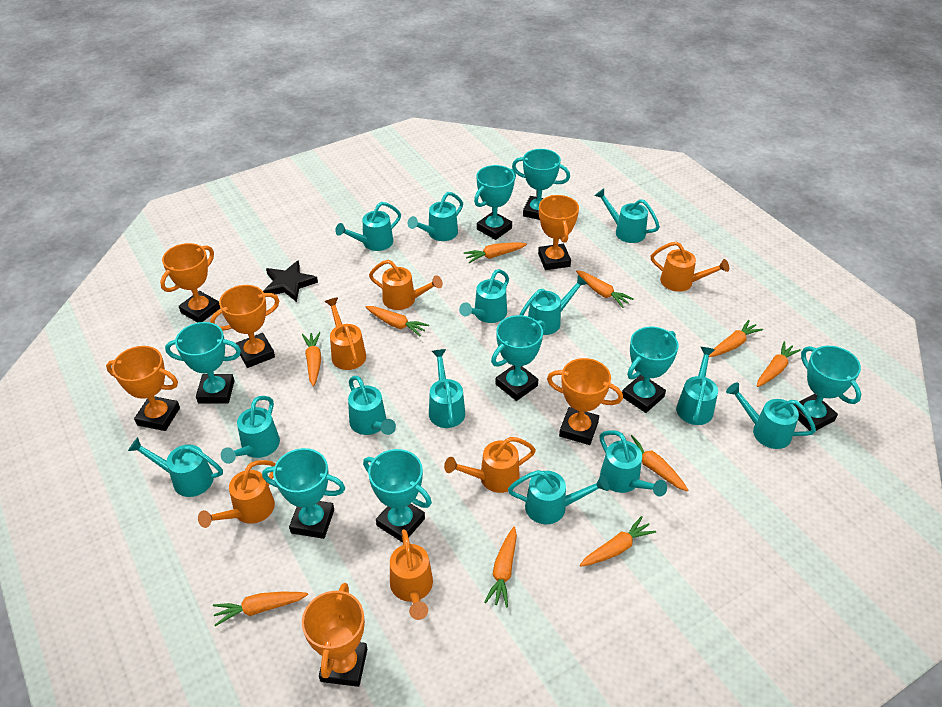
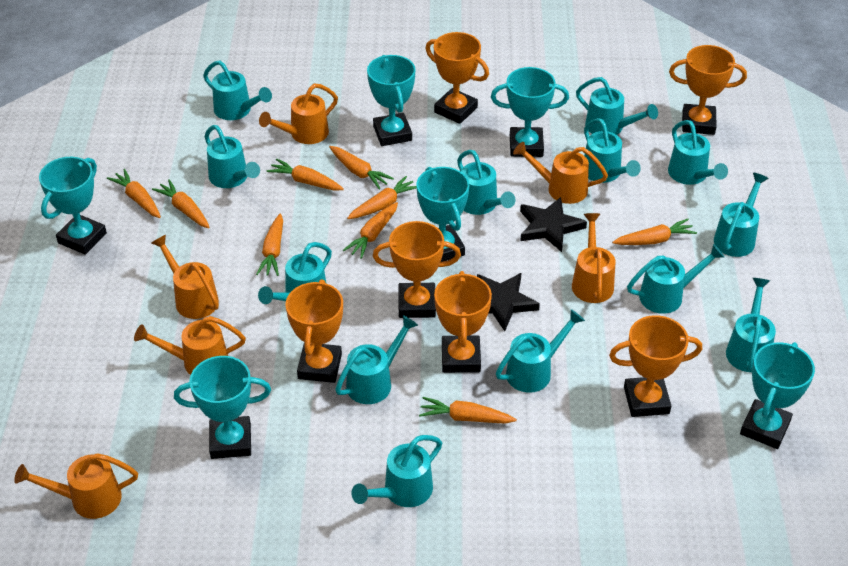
black star: [263,260,318,302] = 1 -> [477,273,540,331] [520,197,587,252] = 2
orange carrot: [213,592,308,626] [302,332,321,386] [366,306,429,336] [464,243,527,263] [484,527,517,607] [576,270,633,308] [580,516,656,567] [626,435,688,491] [709,320,763,357] [757,341,801,387] = 10 -> [107,169,161,218] [152,179,210,228] [256,213,283,276] [267,159,344,191] [329,146,394,190] [343,202,398,259] [347,176,417,219] [419,397,517,424] [612,219,697,245] = 9
turquoise trophy: [165,322,241,404] [262,448,345,539] [363,449,432,543] [474,165,516,240] [491,315,546,401] [512,149,570,220] [622,327,679,413] [793,346,861,431] = 8 -> [39,157,107,255] [174,356,271,459] [367,55,416,146] [416,167,469,262] [491,67,569,157] [740,342,815,449] = 6

